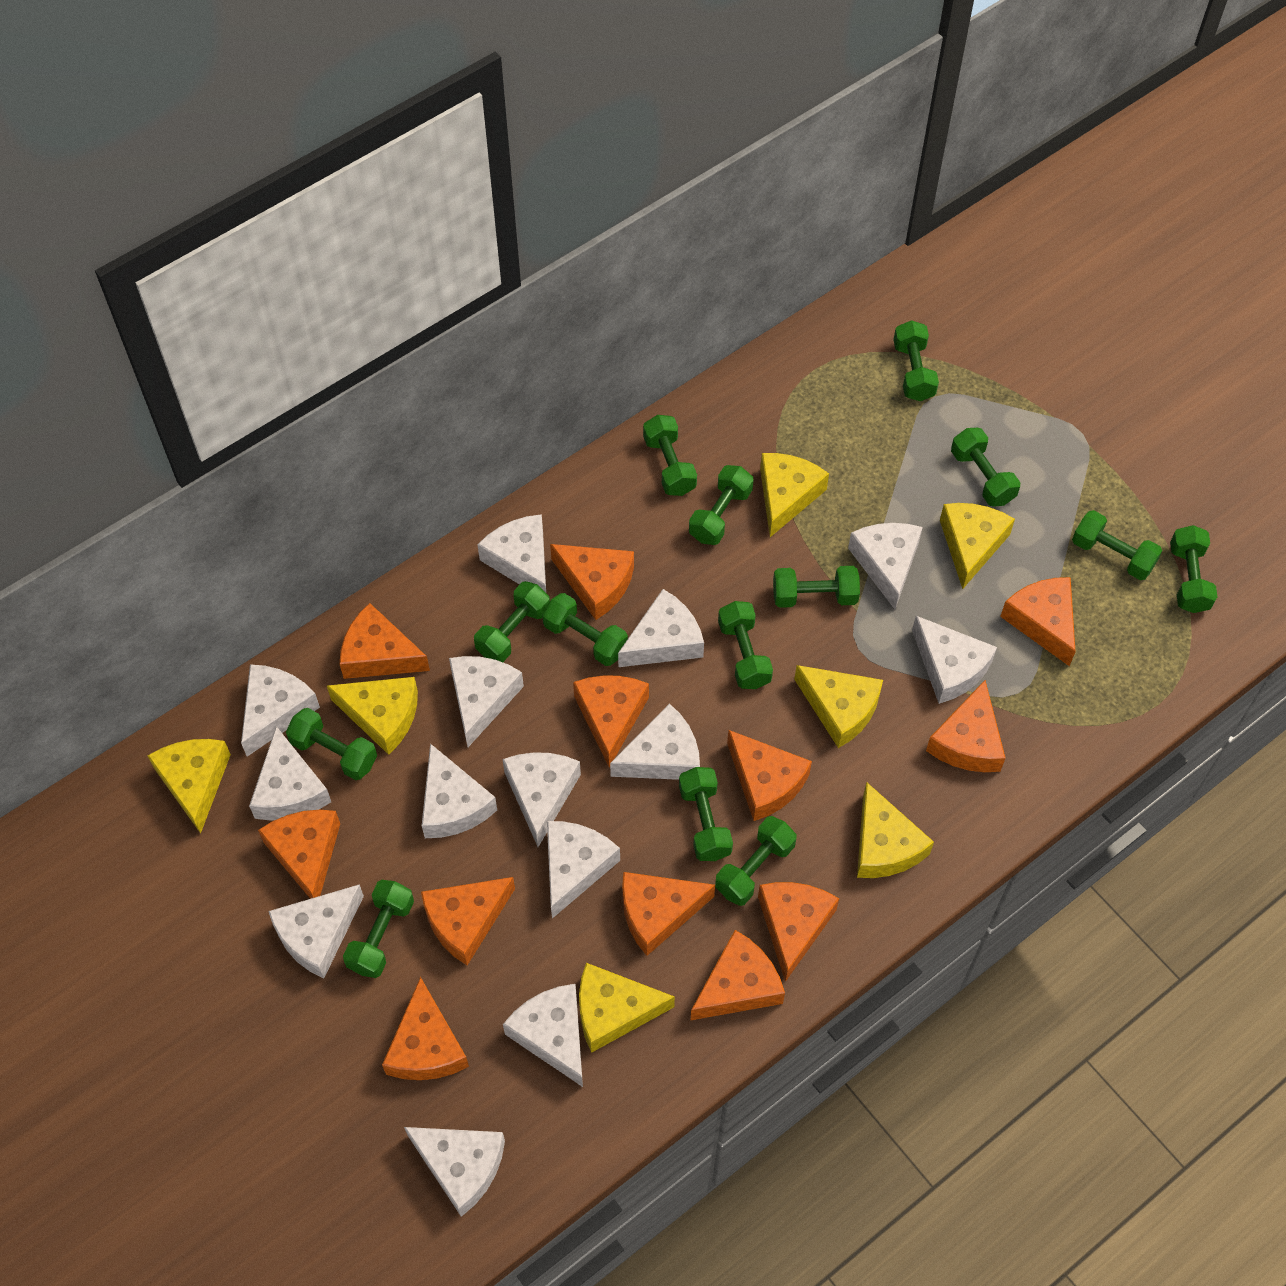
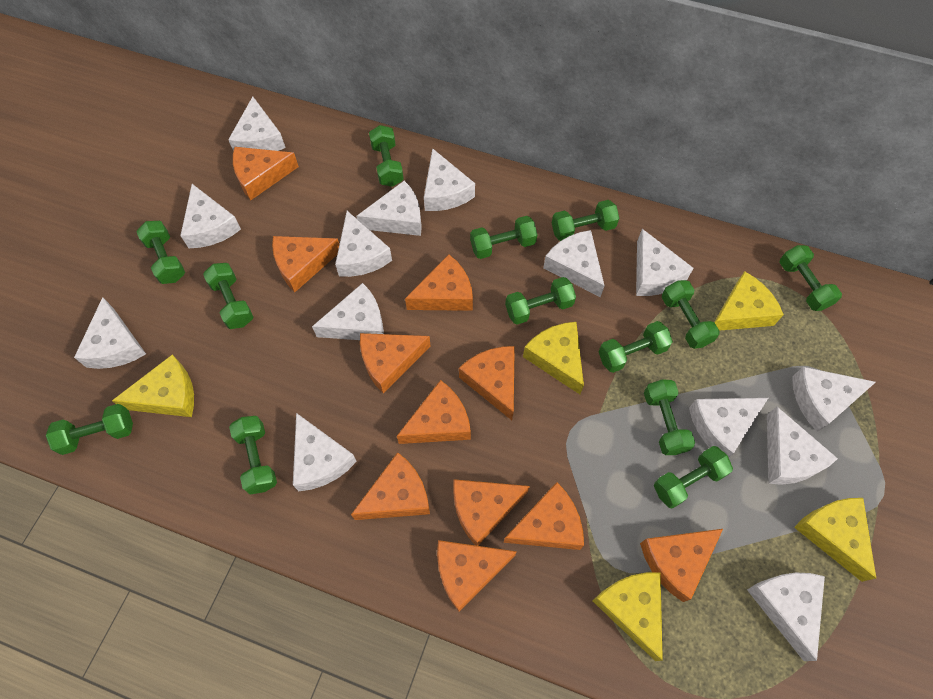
green dumbbell: [286,708,377,780] [343,880,414,978] [474,581,550,662] [542,593,628,666] [643,415,697,496] [679,767,733,861] [689,465,754,545] [715,816,797,906] [718,601,773,689] [773,566,860,608] [893,320,939,401] [951,428,1020,507] [1072,510,1162,580] [1170,525,1217,613] = 14 -> [46,404,133,455] [136,221,185,284] [203,263,253,329] [229,416,277,494] [369,125,404,187] [470,216,538,259] [505,277,576,325] [552,200,619,241] [599,321,673,373] [644,379,695,455] [654,446,733,508] [662,280,720,349] [780,245,842,311] = 13
orange cheese: [258,810,340,899] [340,603,430,679] [382,977,469,1080] [421,877,515,965] [550,544,634,620] [573,675,649,768] [622,872,715,956] [691,930,785,1020] [727,730,812,821] [758,882,839,982] [926,680,1006,772] [1000,577,1076,666] = 12 -> [233,147,299,200] [272,236,339,292] [351,452,430,520] [360,333,431,394] [397,380,471,444] [405,254,473,311] [437,540,517,612] [454,479,530,546] [459,346,515,420] [504,482,584,550] [640,529,723,602] = 11
yellow cheese: [148,739,231,834] [327,677,418,755] [579,963,675,1053] [760,453,829,537] [794,665,883,748] [857,782,934,878] [940,503,1015,589] = 7 -> [112,354,194,417] [523,322,584,394] [593,573,663,661] [714,271,784,331] [794,498,876,582] = 5

